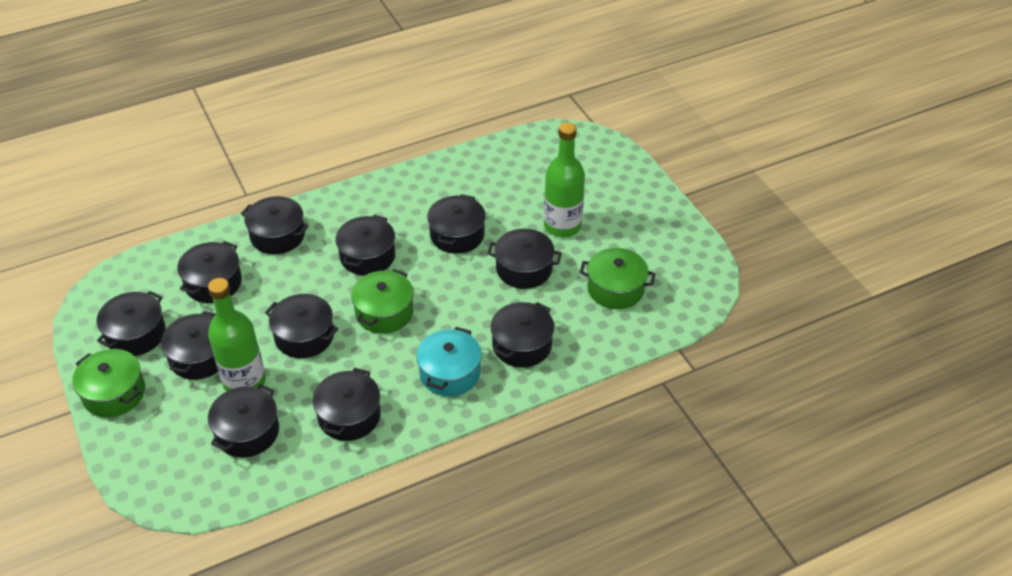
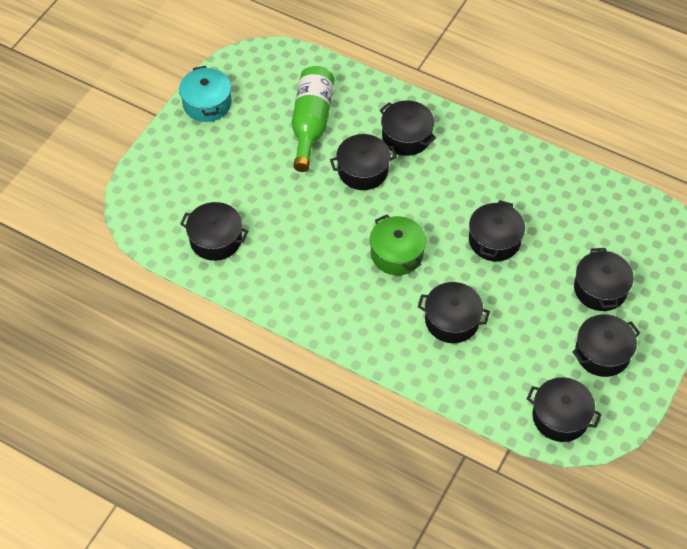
black pot: [97,291,166,356] [161,311,218,380] [177,241,242,303] [208,384,279,458] [241,196,309,254] [265,294,338,358] [312,368,381,441] [335,215,395,276] [427,194,486,254] [487,229,562,289] [490,302,555,368] = 11 -> [180,202,249,261] [330,134,397,190] [380,100,436,156] [418,282,490,343] [469,200,525,262] [527,377,602,442] [572,314,640,377] [574,248,634,311] = 8
green bottle: [208,278,266,391] [544,122,585,237] = 2 -> [292,66,334,172] = 1
green pot: [72,349,145,417] [351,269,414,334] [580,248,656,309] = 3 -> [370,214,426,275] = 1

